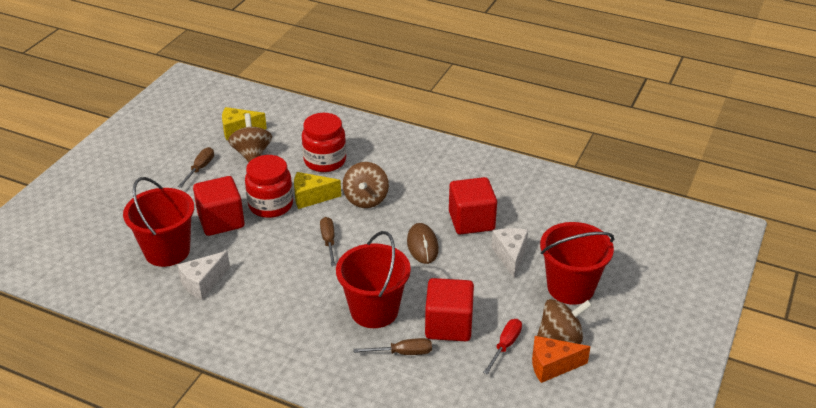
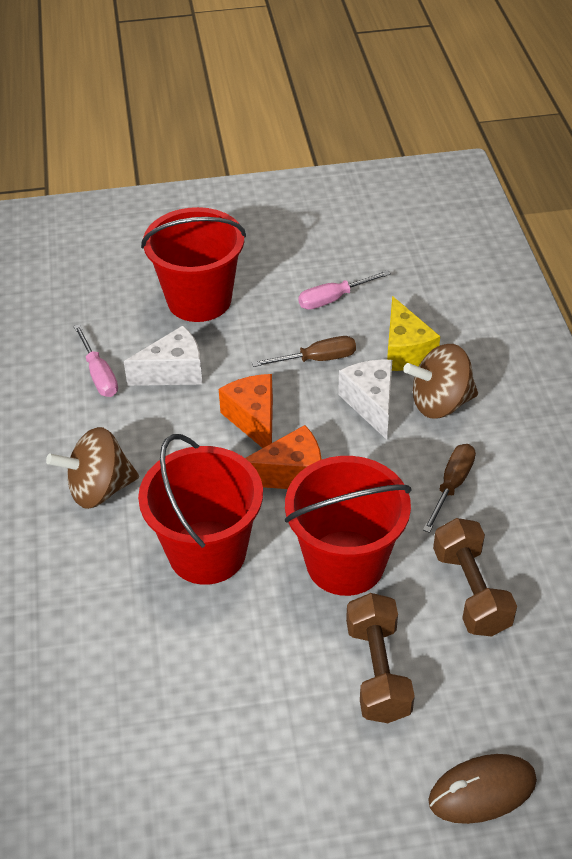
brown dumbbell: none = 0 -> [346,593,415,723] [433,518,517,636] = 2
brown screwdriver: [178,147,214,188] [320,217,336,266] [353,338,432,355] = 3 -> [252,336,356,367] [423,444,476,533] = 2
brown spinning top: [228,113,272,162] [343,162,389,208] [537,299,592,344] = 3 -> [46,427,139,509] [403,344,478,419] = 2
orange cheese: [532,336,590,383] = 1 -> [219,374,273,448] [245,425,322,489] = 2
pink screwdriver: none = 0 -> [74,324,118,397] [298,270,391,310] = 2
red cube: [193,176,245,236] [425,278,474,341] [449,177,497,235] = 3 -> none = 0
red jar: [245,155,293,218] [302,113,346,172] = 2 -> none = 0
red screwdriver: [483,319,522,375] = 1 -> none = 0
yellow cheese: [222,107,267,140] [294,172,341,209] = 2 -> [387,296,440,371] = 1

